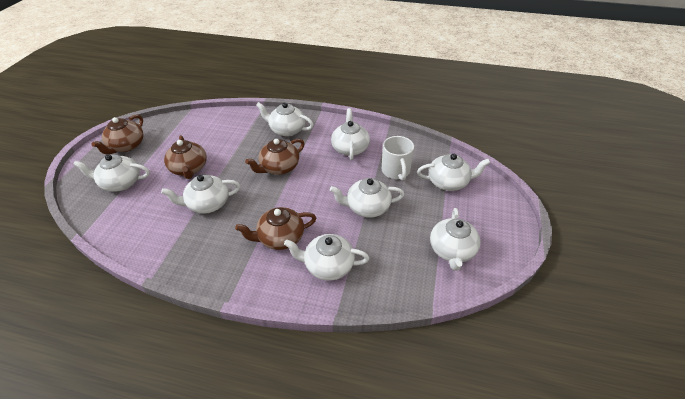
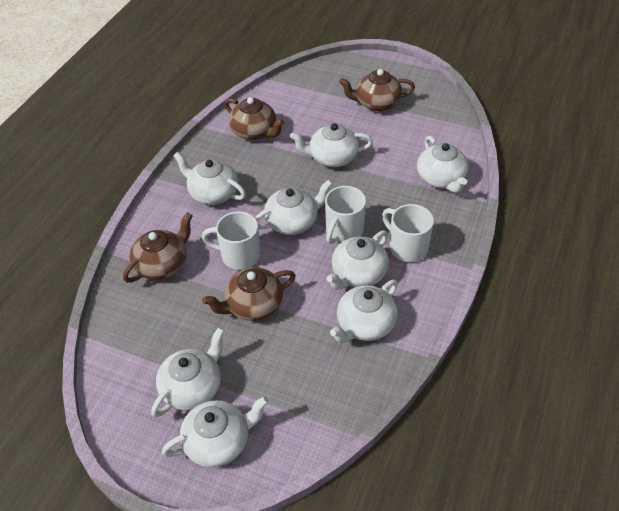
white mug: [382,136,414,181] = 1 -> [202,211,261,270] [325,186,366,244] [382,204,434,262] = 3

